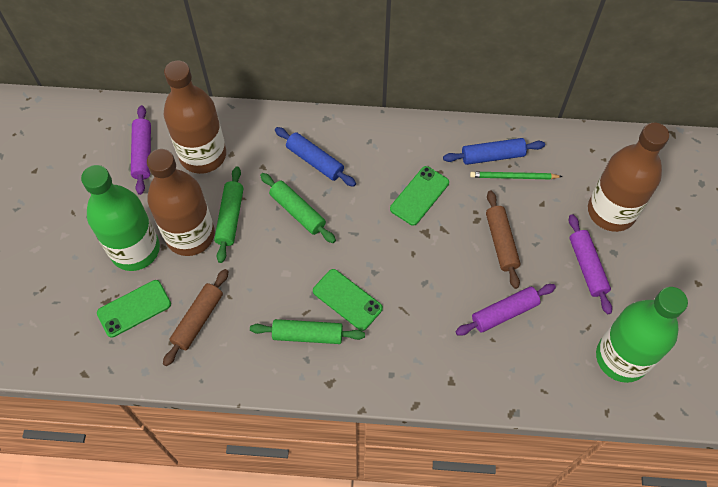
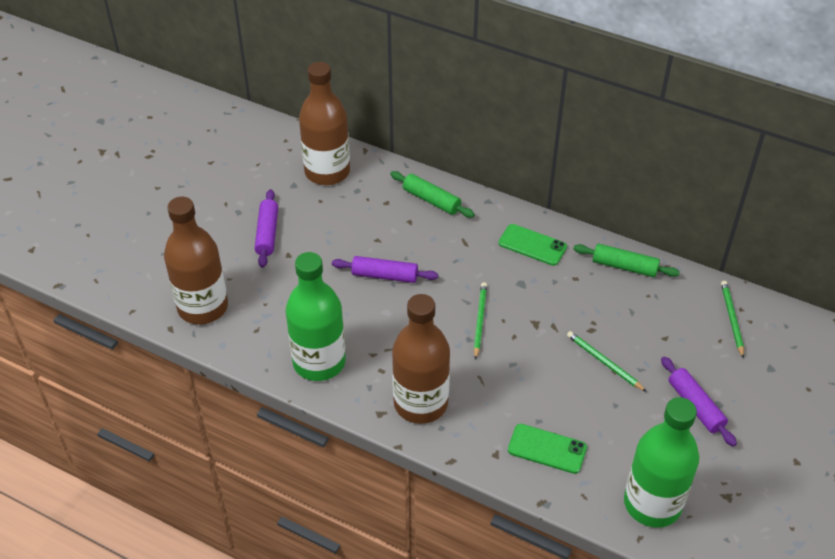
blue rolling pin: [275,127,356,187] [443,138,545,165] = 2 -> none = 0
brown rolling pin: [163,269,228,366] [486,190,521,289] = 2 -> none = 0
green pencil: [470,172,563,179] = 1 -> [474,282,487,360] [567,331,647,392] [721,281,744,358] = 3
green phone: [97,280,171,338] [313,269,383,331] [390,166,449,226] = 3 -> [499,224,567,266] [508,424,587,474] = 2
green rolling pin: [214,167,243,263] [250,319,365,344] [260,173,336,243] = 3 -> [390,171,475,218] [573,244,680,277] = 2

